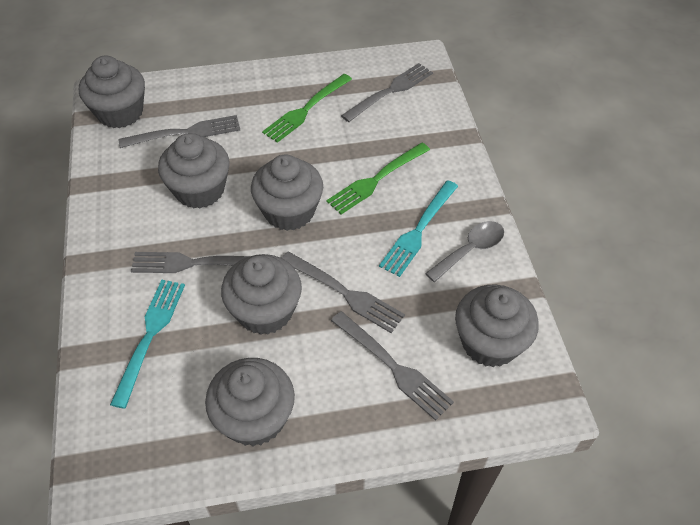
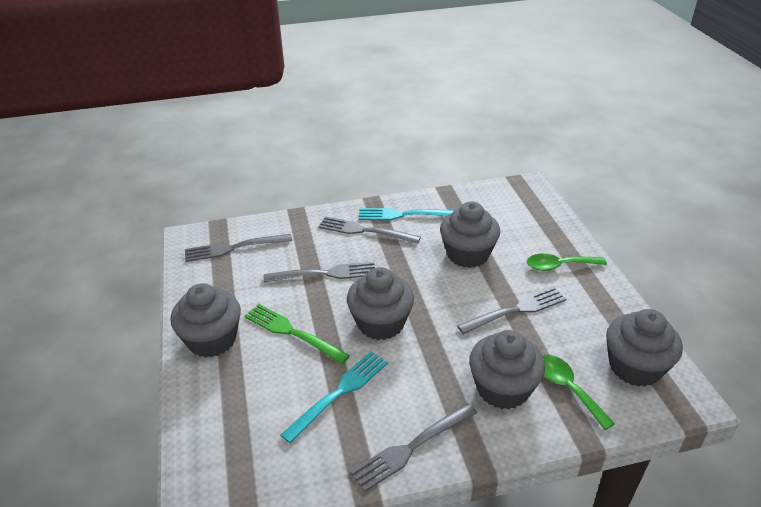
green fork: [262,74,352,143] [326,143,430,215] = 2 -> [245,304,350,364] = 1
green spoon: none = 0 -> [527,254,607,271] [543,355,615,430] = 2
grey cupcake: [79,56,145,128] [158,133,230,208] [205,358,295,446] [221,254,302,335] [251,154,323,231] [455,284,539,367] = 6 -> [170,283,241,358] [347,267,414,340] [440,202,500,268] [469,330,545,410] [606,309,683,387] = 5
grey spoon: [425,221,504,282] = 1 -> none = 0

